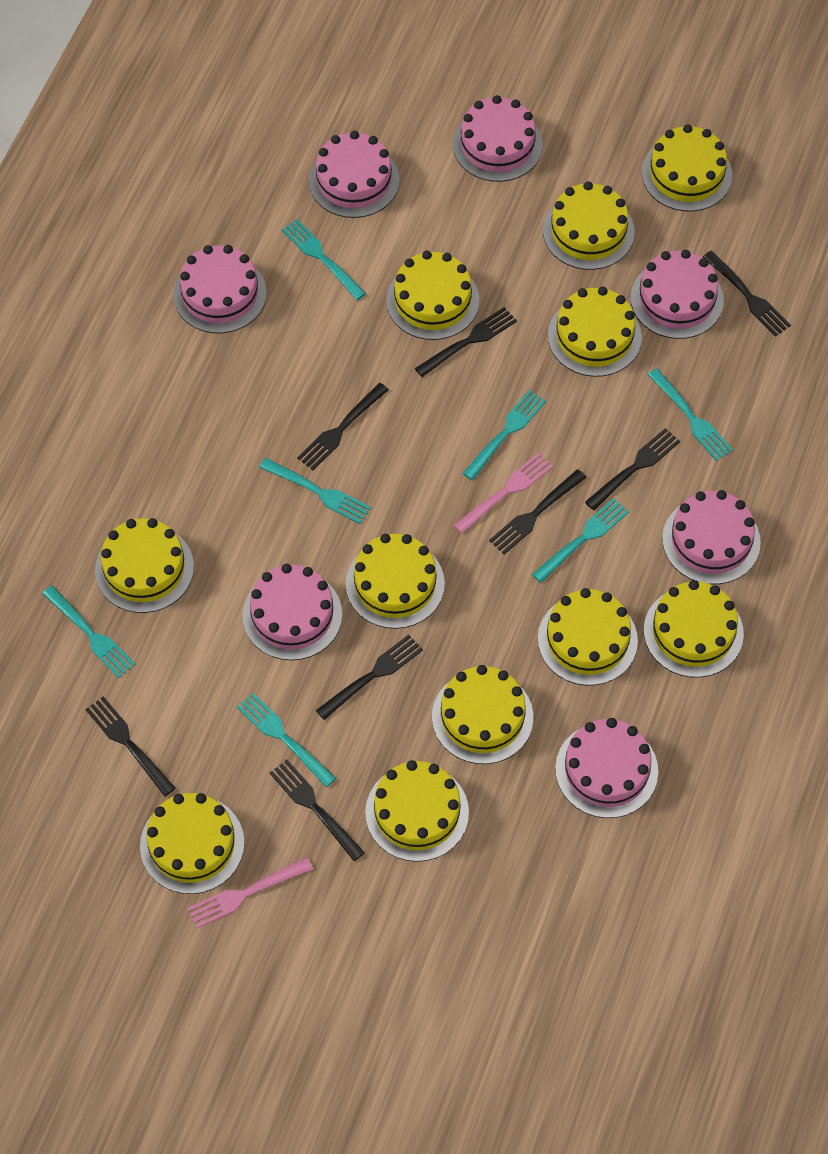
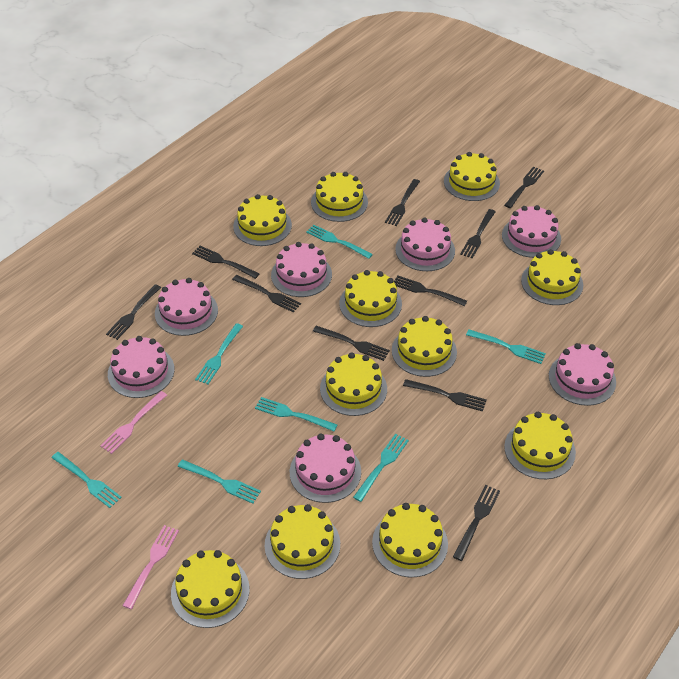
black fork: [85,697,176,796] [270,760,365,861] [297,383,388,470] [316,635,423,720] [415,307,517,377] [489,469,586,554] [585,428,680,510] [703,251,791,337] = 8 -> [106,284,161,340] [192,246,260,279] [232,275,301,312] [313,326,390,361] [385,179,420,226] [394,276,467,306] [403,379,487,412] [453,485,500,561] [460,209,496,259] [504,167,544,208] = 10

